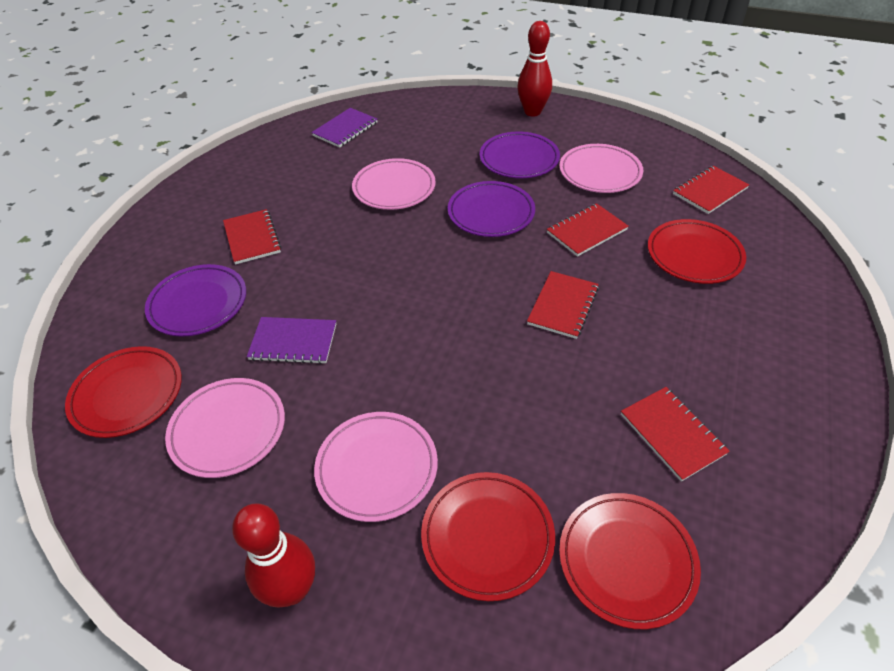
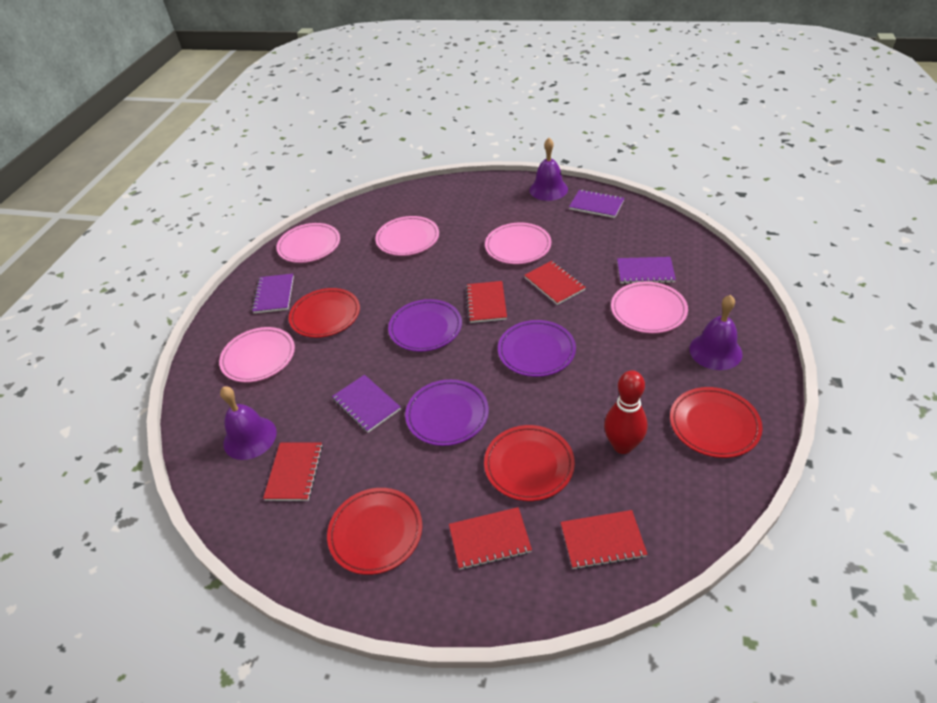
pink plate: [165,378,285,478] [314,412,438,522] [352,158,436,210] [559,144,643,193] = 4 -> [219,327,295,382] [276,223,340,263] [375,216,439,256] [485,223,551,264] [611,282,688,333] = 5
purple bell: none = 0 -> [220,386,277,460] [529,138,568,201] [689,295,742,370] = 3
purple notebook: [247,317,336,364] [311,108,377,148] = 2 -> [252,274,294,313] [332,375,401,433] [569,189,624,218] [617,257,676,284] = 4
red bowling pin: [232,503,315,607] [517,21,552,117] = 2 -> [604,370,647,454] = 1

